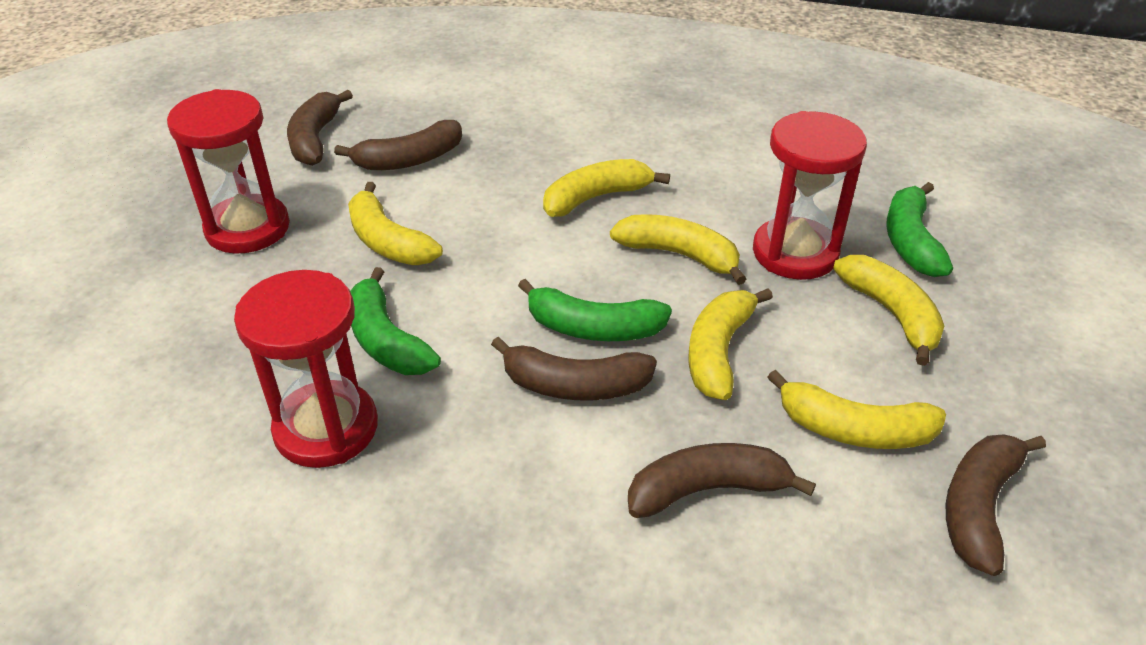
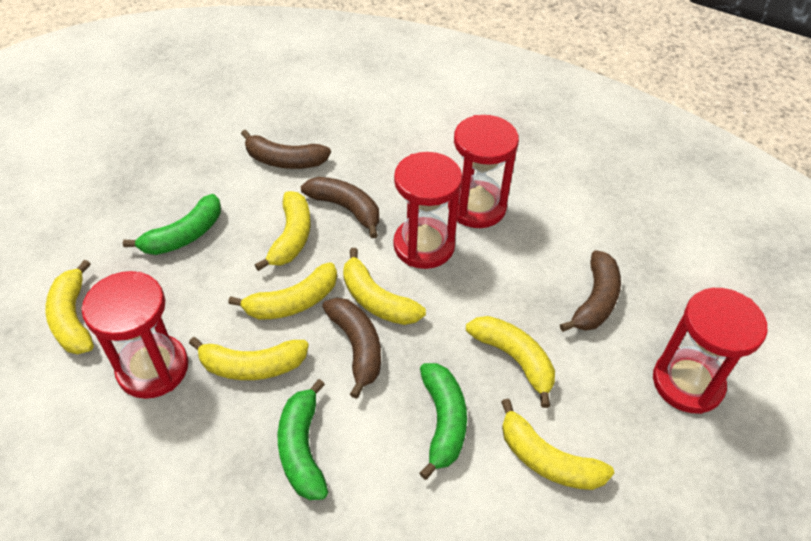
brown banana: [287,90,353,166] [334,120,462,170] [491,337,657,400] [628,443,816,518] [946,434,1046,576] = 5 -> [241,130,331,169] [301,177,379,238] [322,298,381,399] [560,250,621,332] = 4
red hourglass: [167,89,290,254] [234,270,378,468] [753,111,867,280] = 3 -> [82,271,188,399] [393,152,462,269] [448,115,519,228] [653,288,768,414] = 4
yellow banana: [348,182,443,265] [543,159,670,217] [610,214,746,285] [688,288,773,400] [767,370,946,449] [833,255,944,366] = 6 -> [45,260,94,354] [189,337,309,380] [228,262,337,319] [255,191,311,271] [343,248,426,325] [466,316,555,408] [501,398,614,490] = 7

